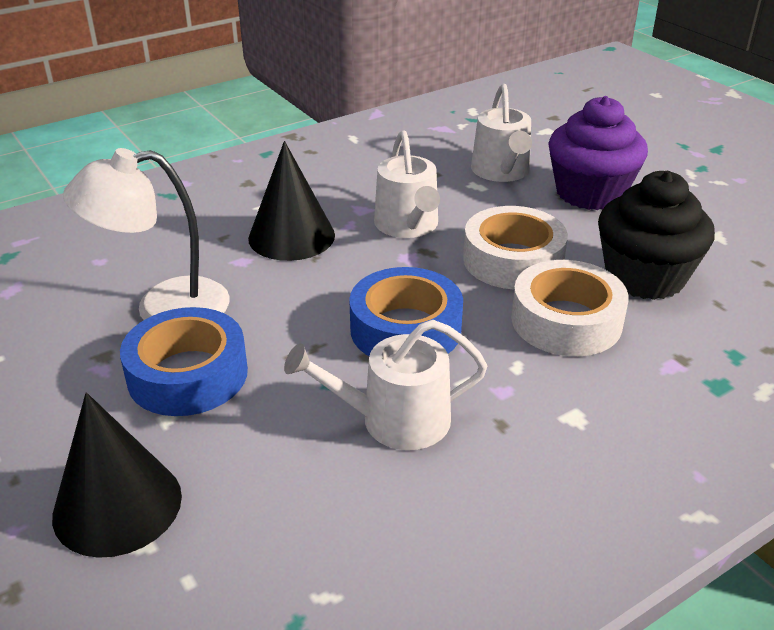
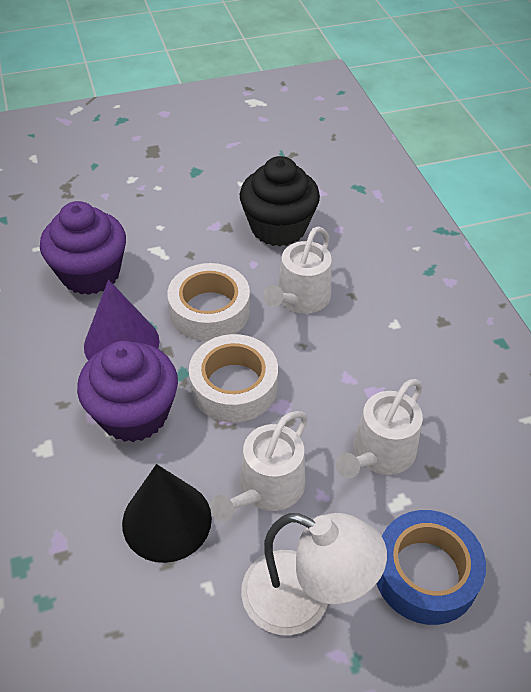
black cone: [52,392,182,558] [248,141,335,261] = 2 -> [122,464,212,563] = 1
blue tape: [120,307,248,416] [349,267,463,356] = 2 -> [377,510,486,625] = 1
purple cone: none = 0 -> [84,280,159,360] = 1
purple cupcake: [548,96,648,210] = 1 -> [40,201,126,295] [77,341,178,442] = 2

